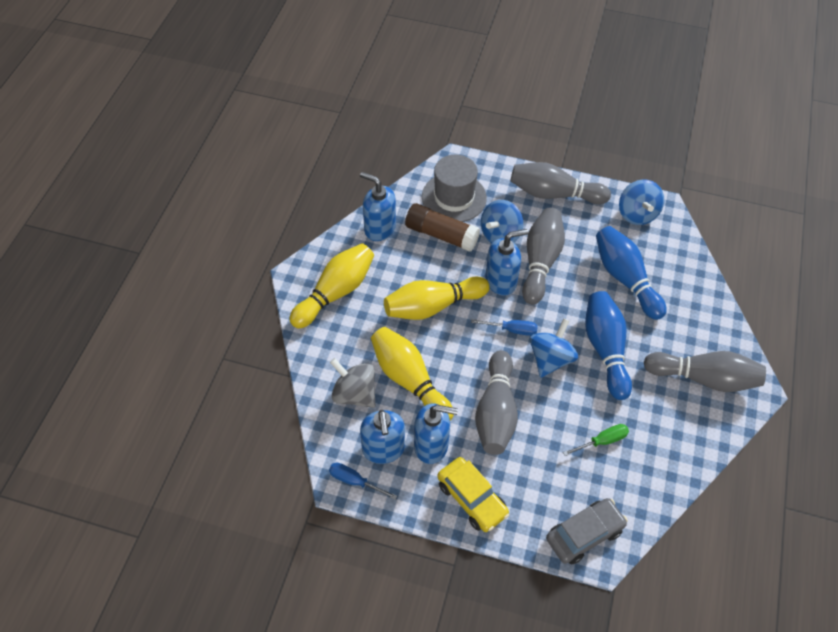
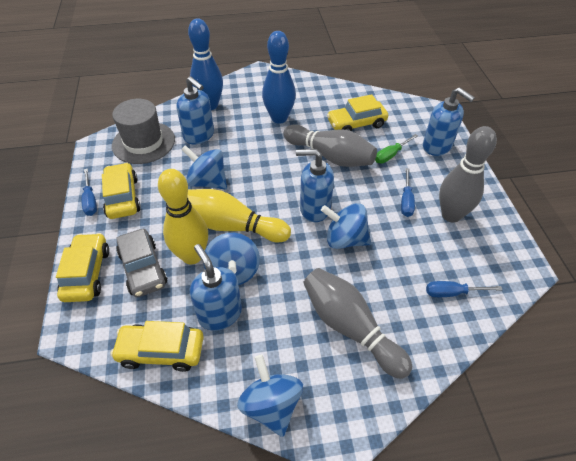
blue screwdriver: [329,463,397,500] [471,319,538,336] = 2 -> [82,169,97,216] [401,168,415,217] [426,281,502,297] = 3
blue spinning top: [481,200,523,244] [530,318,578,378] [619,179,664,225] = 3 -> [181,145,227,190] [203,233,260,285] [237,355,303,437] [321,203,371,249] = 4
brown glue stick: [405,203,480,252] = 1 -> none = 0
grey bowling pin: [475,350,518,455] [510,162,611,204] [522,208,565,304] [644,351,766,392] = 4 -> [284,124,377,167] [303,268,412,379] [439,126,497,223] = 3
grey spinning top: [330,358,376,408] = 1 -> none = 0
yellow bowling pin: [289,243,374,329] [371,327,454,421] [384,276,490,320] = 3 -> [158,169,208,264] [187,189,291,242] = 2
yellow car: [437,457,509,532] = 1 -> [56,233,109,302] [102,163,141,219] [110,321,204,372] [327,94,388,131] = 4

